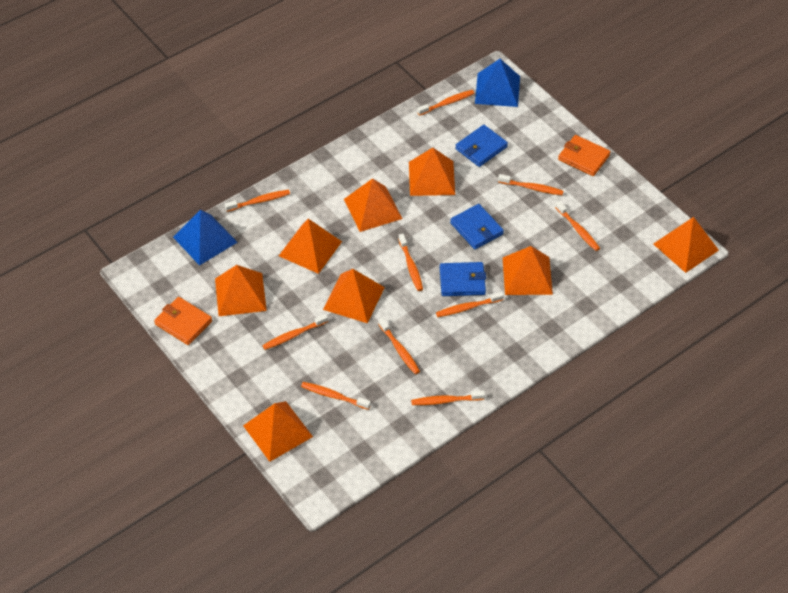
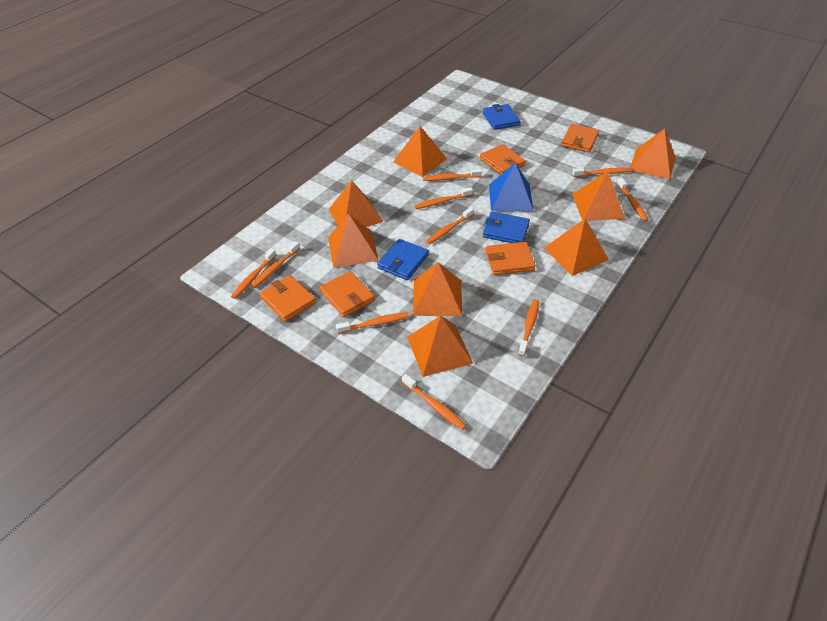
blue pyramid: [173,209,238,266] [475,59,520,107] = 2 -> [489,162,533,211] = 1
orange wallet: [154,297,212,345] [558,135,610,176] = 2 -> [260,275,316,322] [320,271,375,317] [480,144,526,175] [486,242,536,275] [561,124,599,152] = 5

